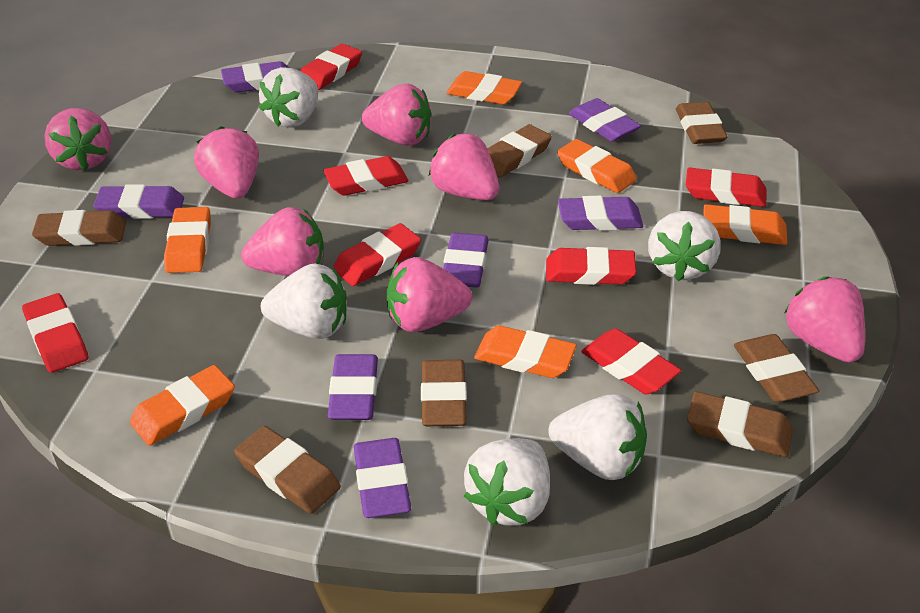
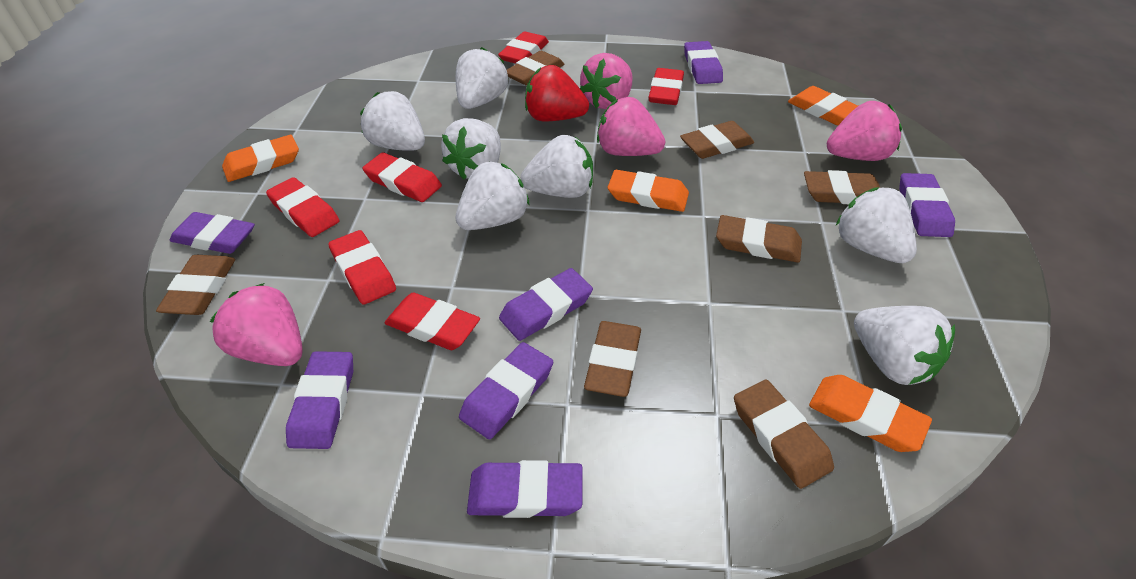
orange eraser: [130,365,235,446] [164,207,211,273] [446,71,522,104] [474,325,577,378] [557,139,637,193] [703,204,788,245] = 6 -> [222,135,299,182] [608,170,689,212] [788,86,858,125] [809,375,932,452] = 4
pink strawberry: [45,108,111,171] [194,126,259,199] [241,207,324,276] [362,84,431,146] [387,257,472,332] [429,134,499,200] [784,276,865,362] = 7 -> [210,283,303,366] [580,53,633,109] [597,97,665,156] [827,101,902,161] = 4
red eraser: [22,293,89,373] [300,44,362,90] [323,156,409,196] [333,223,421,286] [546,247,637,285] [581,329,681,395] [686,168,766,207] = 7 -> [266,177,340,237] [328,230,396,305] [362,152,442,202] [385,293,480,350] [498,31,549,64] [649,68,684,105] = 6
red strawberry: none = 0 -> [525,65,589,122] = 1
white strawberry: [259,67,318,128] [261,264,347,339] [464,438,550,526] [548,394,647,480] [648,211,721,281] = 5 -> [360,91,425,151] [441,118,501,180] [456,47,508,109] [456,162,530,230] [521,135,593,198] [836,187,917,263] [854,306,955,385] = 7

